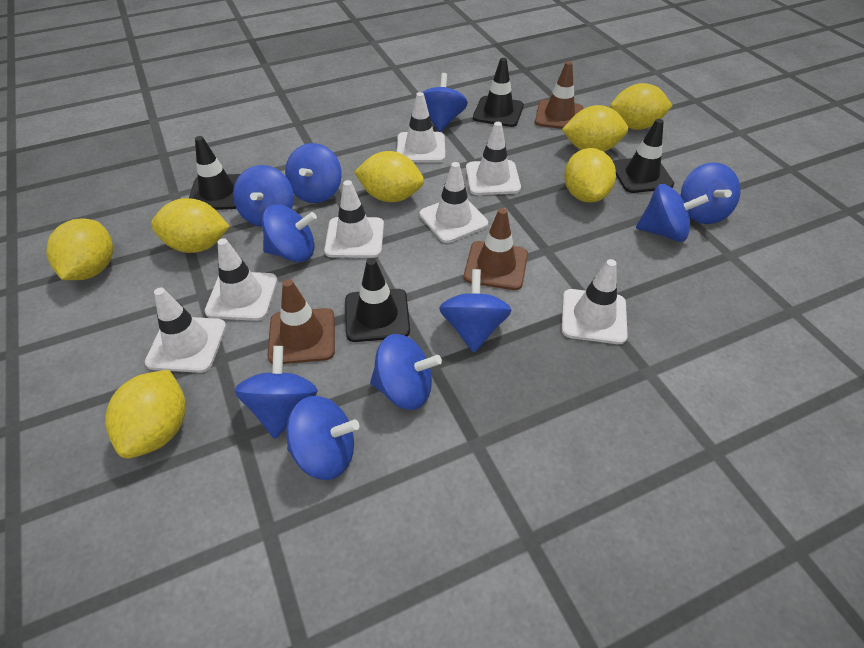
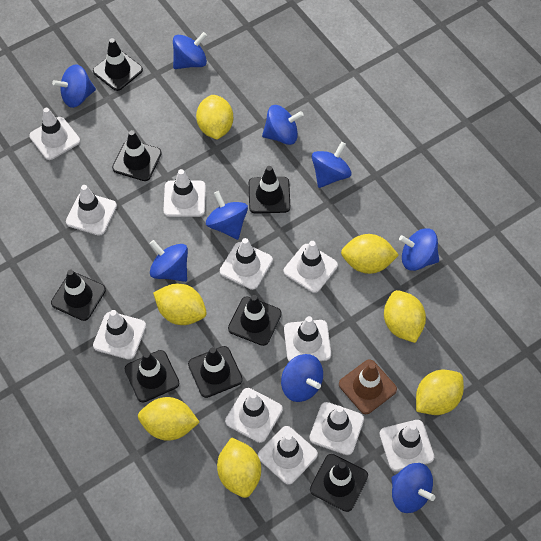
black traffic cone: [189,136,240,210] [345,258,410,342] [473,58,524,127] [613,119,674,193] = 4 -> [51,270,106,321] [93,38,143,91] [112,130,162,181] [125,350,179,403] [188,346,243,398] [228,295,282,346] [249,166,290,214] [310,454,368,512] = 8
blue spinning top: [233,165,294,227] [235,346,318,439] [262,204,317,262] [285,143,342,203] [286,396,359,480] [370,334,442,410] [422,73,468,132] [439,269,511,353] [636,184,709,242] [681,162,741,224] = 10 -> [52,64,96,108] [150,240,188,282] [173,32,207,69] [206,191,248,240] [262,105,304,145] [281,354,323,402] [312,142,351,188] [391,463,435,513] [399,228,439,271] = 9
brown traffic cone: [267,279,335,364] [464,208,528,290] [535,61,583,129] = 3 -> [339,359,397,414] = 1
white traffic cone: [145,287,226,373] [205,238,278,321] [324,180,384,258] [397,92,445,163] [419,162,488,243] [466,122,521,195] [562,259,628,344] = 7 -> [29,108,80,160] [66,185,117,236] [93,310,146,360] [163,169,206,217] [220,238,273,290] [225,388,283,443] [258,426,318,485] [284,241,338,293] [284,316,331,361] [309,402,364,455] [379,420,434,472] = 11

